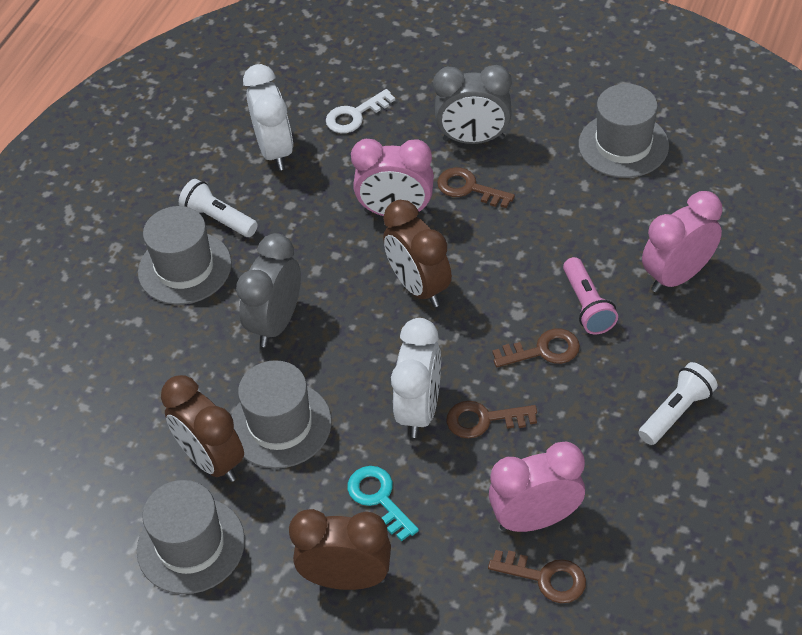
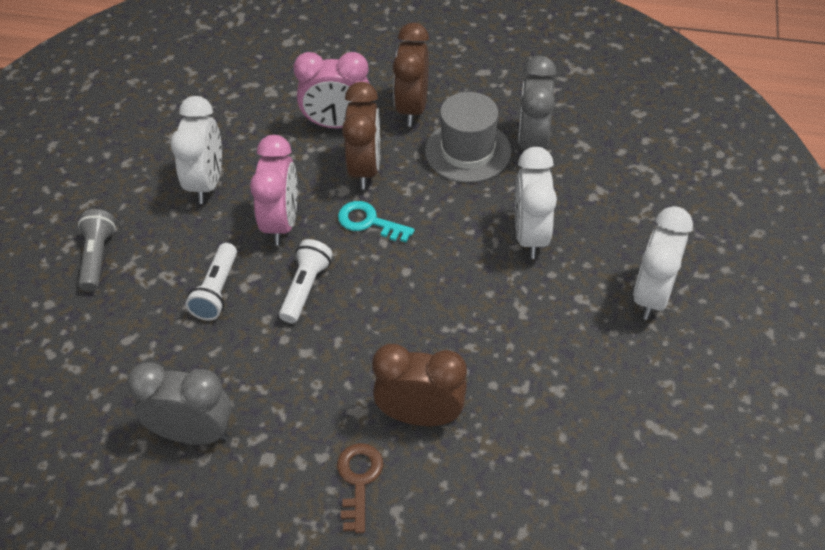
brown key: [437,168,515,208] [447,401,537,439] [488,550,586,603] [492,329,580,367] = 4 -> [337,443,383,533] = 1
grey flashlight: none = 0 -> [78,209,116,292] = 1
grey hat: [137,480,245,594] [138,206,232,305] [231,360,332,469] [578,84,669,178] = 4 -> [425,92,511,183] = 1
pink clock: [351,139,434,216] [489,442,585,532] [642,191,723,293] = 3 -> [250,135,297,246] [293,52,369,128] = 2
pink flashlight: [563,257,618,334] = 1 -> none = 0
white clock: [243,64,293,170] [391,318,441,438] = 2 -> [170,96,222,204] [515,147,557,259] [633,206,693,320] = 3
white key: [326,89,395,133] = 1 -> none = 0

